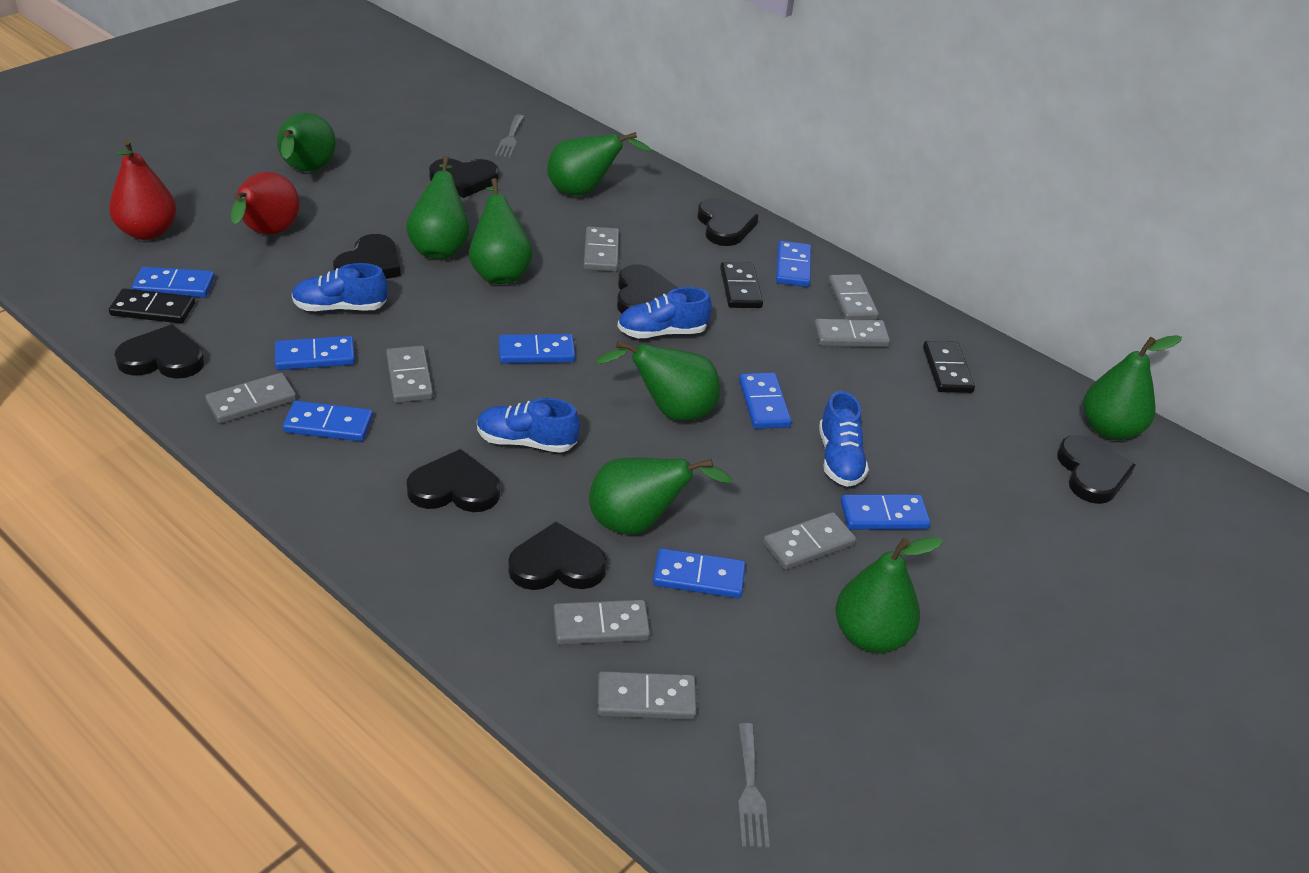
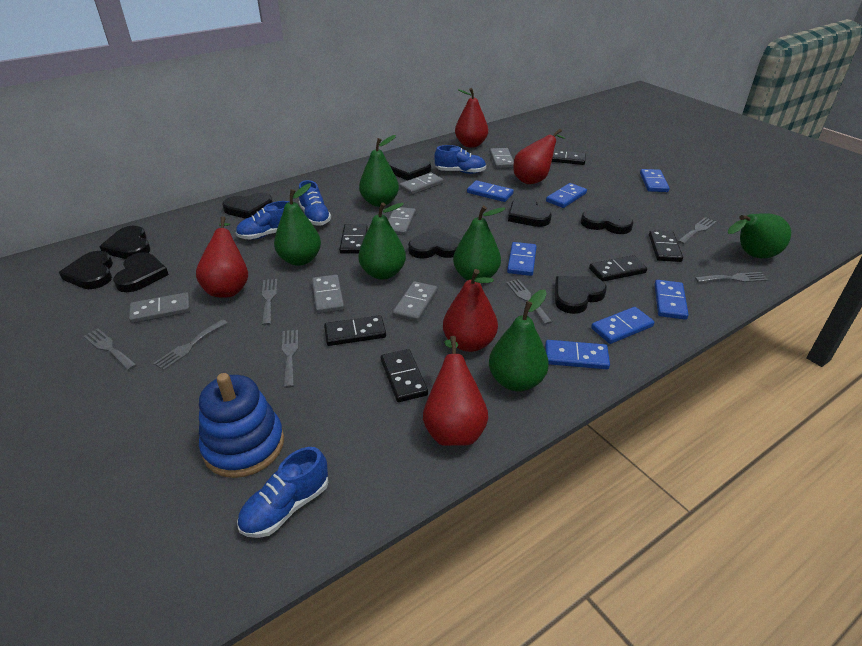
black domino: [109,288,195,323] [720,262,763,308] [923,341,975,393] = 3 -> [324,315,386,346] [339,224,368,254] [381,349,428,402] [552,150,586,165] [589,255,647,282] [649,230,683,262] = 6
black heart: [114,324,205,379] [333,234,401,279] [407,449,500,512] [429,159,499,198] [508,522,607,590] [617,264,678,313] [698,198,758,246] [1057,435,1135,504] = 8 -> [59,251,113,289] [99,226,151,259] [113,252,169,292] [222,193,273,219] [388,159,431,180] [408,228,461,259] [508,197,551,227] [555,276,607,314] [581,206,633,234] = 9
blue domino: [132,267,215,298] [275,336,355,370] [283,401,373,441] [499,334,575,363] [653,548,746,598] [739,373,792,429] [776,241,811,287] [841,494,931,530] = 8 -> [467,180,514,202] [507,242,537,276] [545,340,610,369] [546,183,587,208] [591,307,655,344] [640,169,670,192] [655,280,689,320] = 7
blue stacking toy: none = 0 -> [199,373,284,478] = 1
green pear: [277,113,336,172] [406,156,469,259] [469,178,533,284] [547,132,651,196] [589,458,732,535] [595,341,720,421] [836,537,943,653] [1083,335,1182,440] = 8 -> [274,183,321,266] [358,202,406,280] [359,135,399,207] [453,206,506,280] [489,289,549,391] [728,213,791,258] = 6
grey domino: [205,373,297,423] [386,346,433,403] [553,600,650,645] [584,227,619,271] [597,671,697,720] [763,512,856,570] [814,319,890,347] [828,274,879,320] = 8 -> [129,292,190,323] [312,275,344,314] [388,207,416,236] [392,281,438,322] [399,172,444,195] [490,148,514,169] = 6
grey fork: [495,114,524,158] [738,723,770,848] = 2 -> [84,329,137,370] [153,319,228,370] [262,279,277,325] [282,330,298,388] [506,279,552,325] [678,217,717,244] [695,272,768,282] = 7
red pear: [109,140,177,240] [231,172,299,235] = 2 -> [196,216,248,298] [423,336,488,446] [443,269,498,352] [455,88,488,148] [513,129,566,184] = 5

